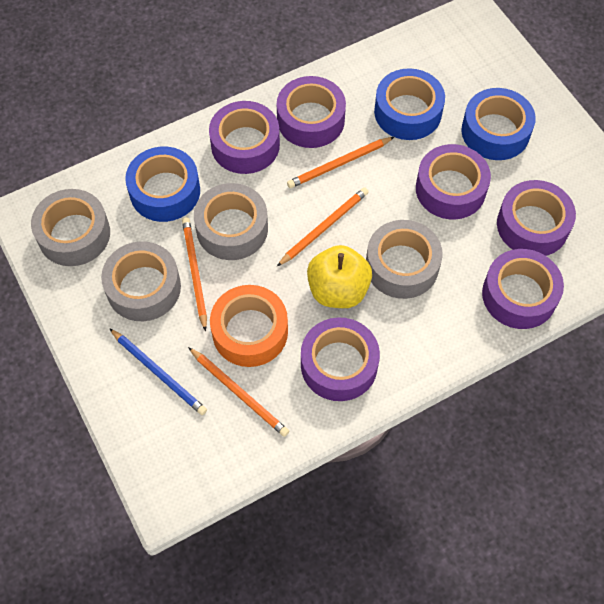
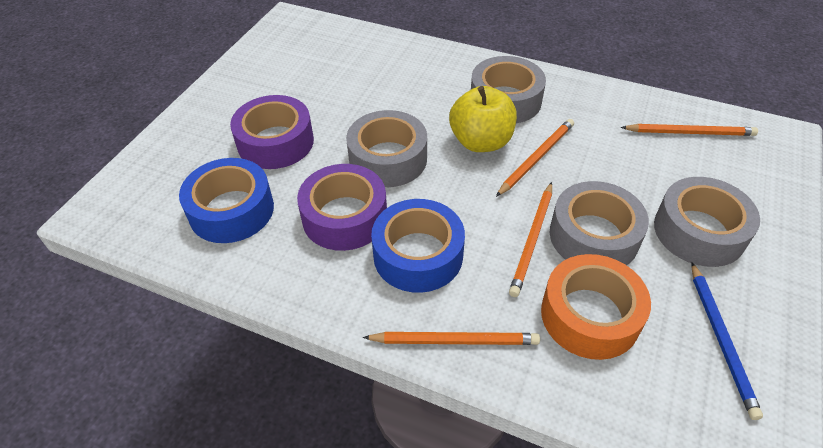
blue tape: [125,147,200,222] [374,68,445,140] [461,88,536,160] = 3 -> [179,158,274,243] [371,199,465,293] = 2
purple tape: [209,101,280,174] [277,76,346,148] [301,317,380,401] [416,144,491,219] [482,249,564,329] [497,180,576,256] = 6 -> [230,95,314,169] [297,164,387,251] = 2

